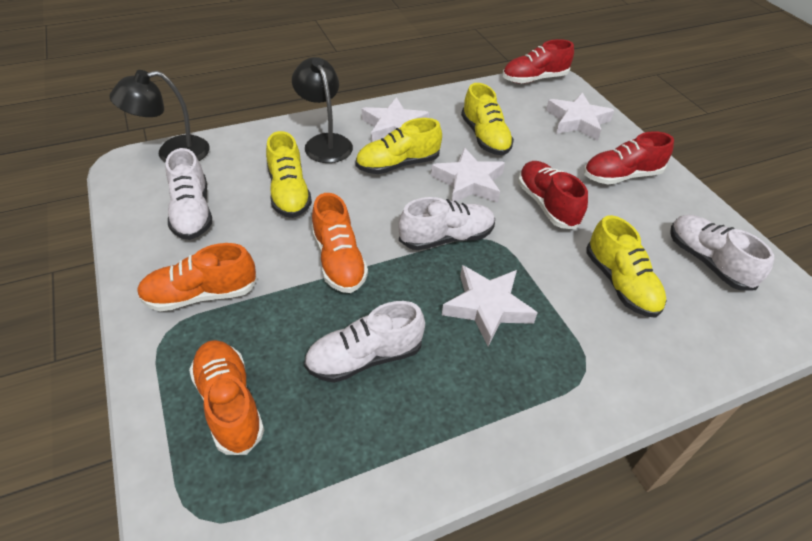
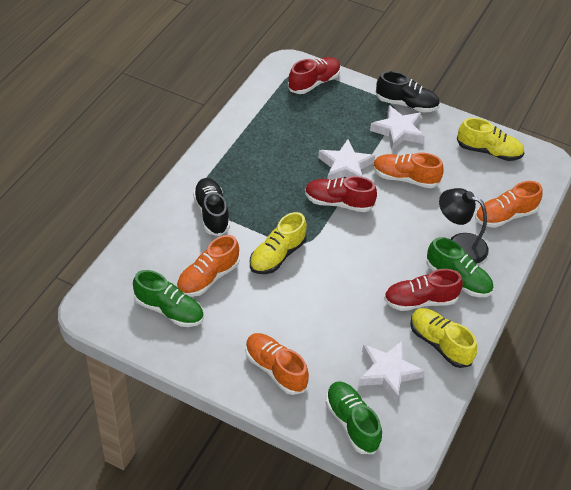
black lamp: [109,70,210,163] [292,57,353,163] = 2 -> [439,188,489,264] = 1
black shoe: none = 0 -> [193,178,230,236] [376,71,440,113] = 2
green shoe: none = 0 -> [133,270,204,327] [325,381,382,454] [426,237,493,297] = 3
orange shoe: [137,243,257,312] [189,340,264,455] [311,193,368,293] = 3 -> [176,235,240,297] [245,333,309,395] [373,152,444,188] [475,181,543,228] = 4
white shoe: [165,148,212,240] [304,301,425,383] [398,197,495,250] [670,215,774,291] = 4 -> none = 0
white star: [362,97,429,142] [431,147,505,203] [442,265,537,347] [546,93,615,141] = 4 -> [318,139,375,180] [358,340,425,403] [370,105,425,150] = 3
yellow shoe: [266,131,312,218] [355,118,442,174] [461,83,514,155] [586,215,666,318] = 4 -> [250,212,307,274] [410,308,477,368] [457,118,524,161] = 3

